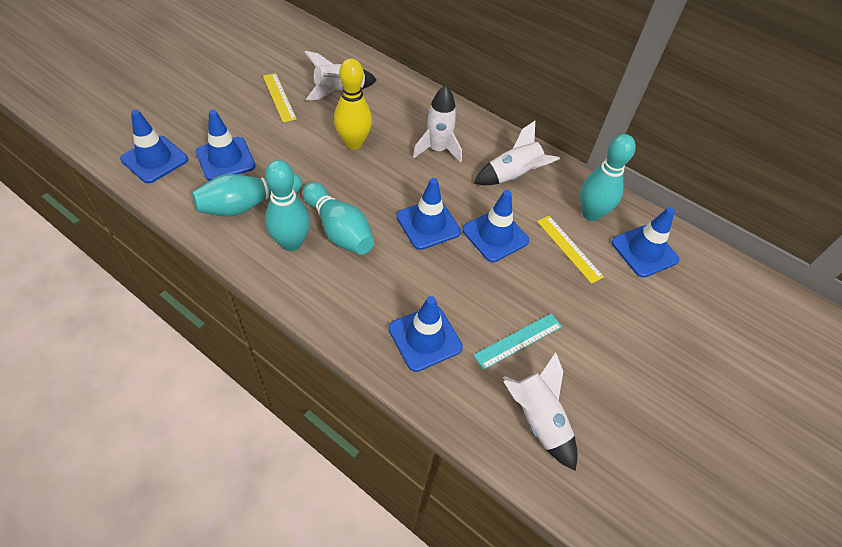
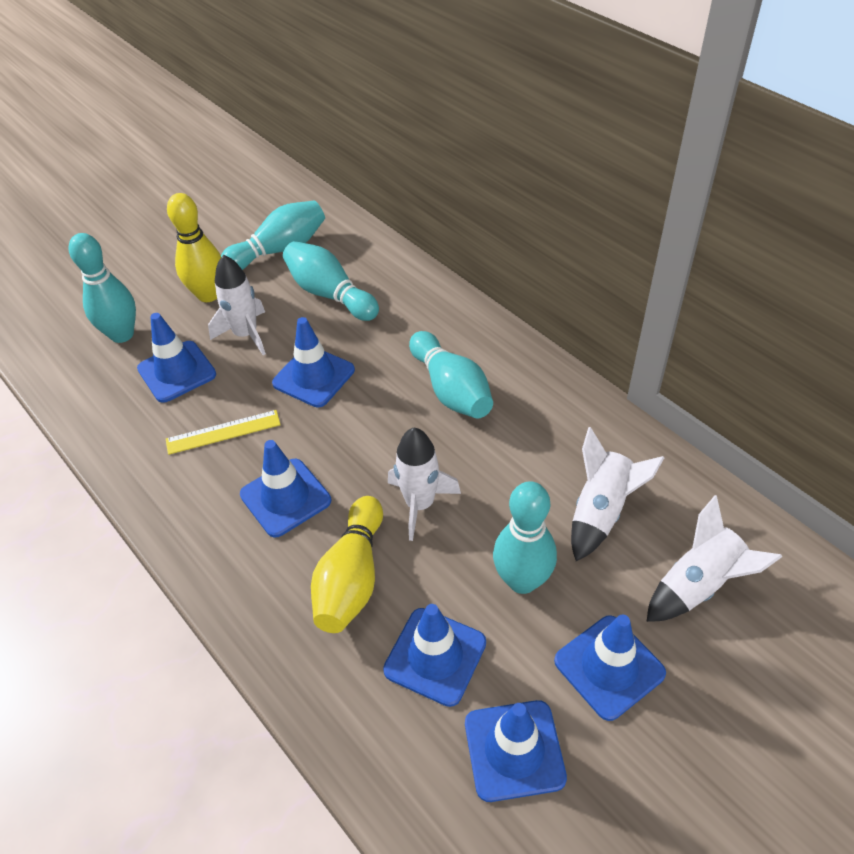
turquoise bowling pin: [192,173,302,216] [265,160,310,251] [303,182,374,255] [580,134,636,221] = 4 -> [69,233,136,343] [221,200,325,270] [283,241,379,321] [409,331,493,419] [493,481,557,594] = 5
turquoise ruler: [473,313,562,370] = 1 -> none = 0
yellow bowling pin: [334,58,372,149] = 1 -> [167,193,221,302] [311,496,383,633] = 2
yellow ruler: [263,73,297,123] [537,216,604,284] = 2 -> [166,410,281,455] = 1

